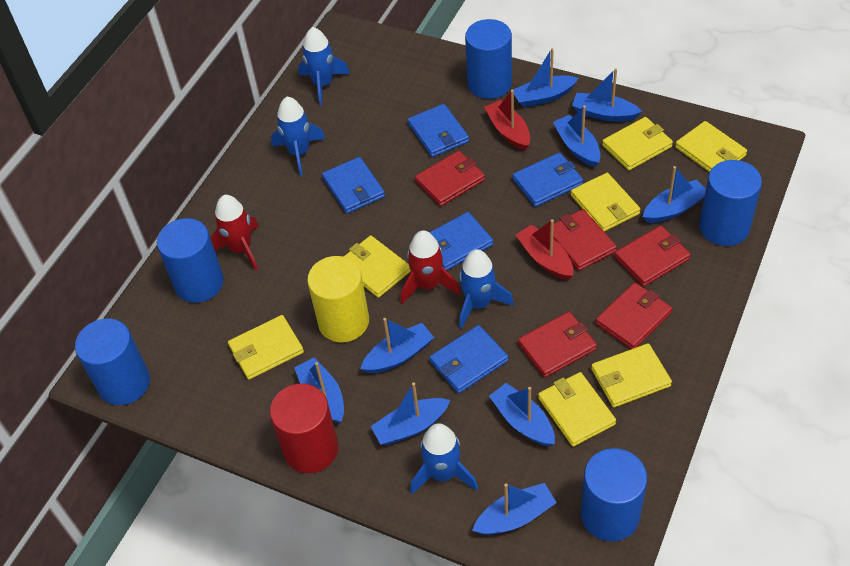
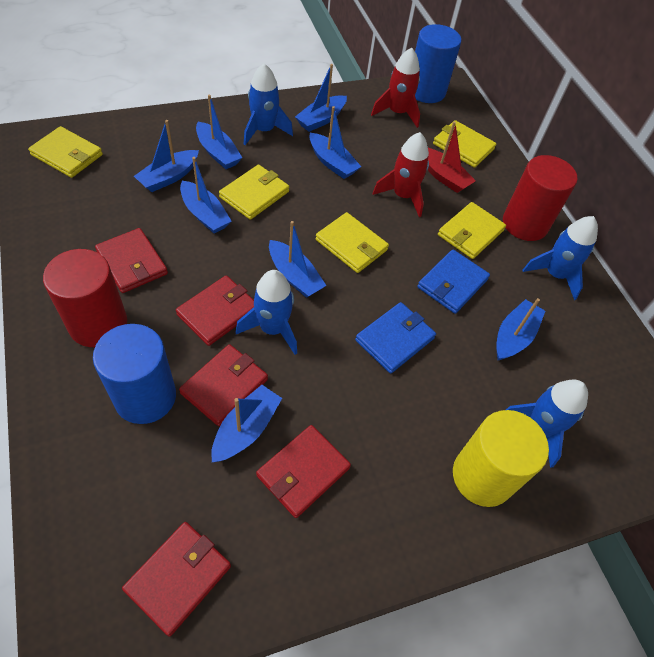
blue boat: [294,357,344,424] [360,318,434,373] [371,383,450,445] [472,483,557,535] [489,383,555,446] [513,48,578,107] [553,105,601,167] [572,68,643,122] [643,166,706,223] = 9 -> [134,120,199,192] [180,157,232,233] [196,94,242,169] [211,385,282,462] [269,221,327,298] [295,64,347,132] [309,106,361,179] [496,298,545,360] = 8
blue cylinder: [75,318,150,405] [157,218,224,303] [465,19,512,99] [581,448,647,542] [699,160,762,246] = 5 -> [93,324,176,424] [415,24,461,103] = 2
blue wallet: [322,157,385,214] [408,104,469,157] [429,212,493,271] [429,325,508,393] [513,152,583,207] = 5 -> [355,302,436,374] [417,249,490,314] = 2
red boat: [484,90,530,151] [516,219,573,280] = 2 -> [428,122,476,193] = 1
red cylinder: [270,384,338,473] = 1 -> [43,249,127,347] [503,155,577,241] = 2
yellow wallet: [228,315,304,380] [344,235,411,298] [538,372,616,447] [571,173,640,232] [591,343,672,408] [602,117,673,170] [675,121,747,172] = 7 -> [28,126,103,178] [219,165,289,220] [315,212,389,273] [433,120,496,168] [438,202,506,259] = 5

